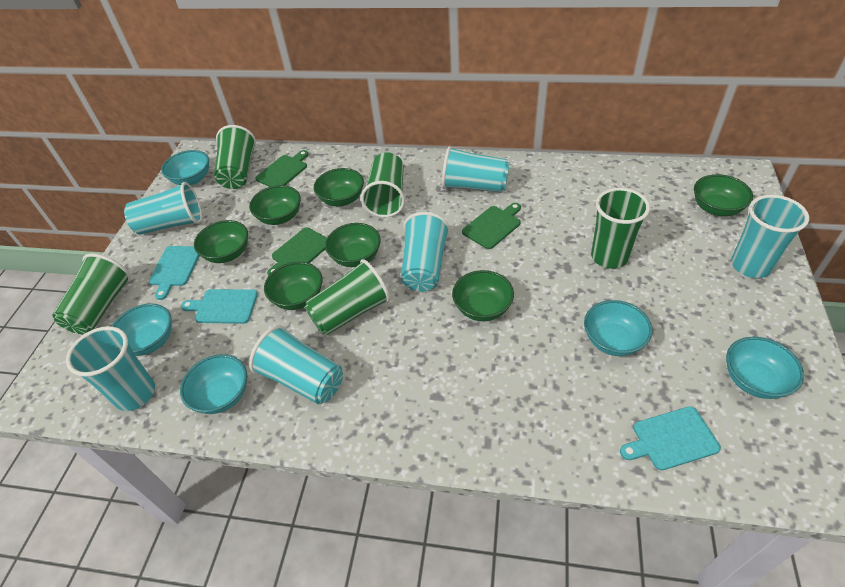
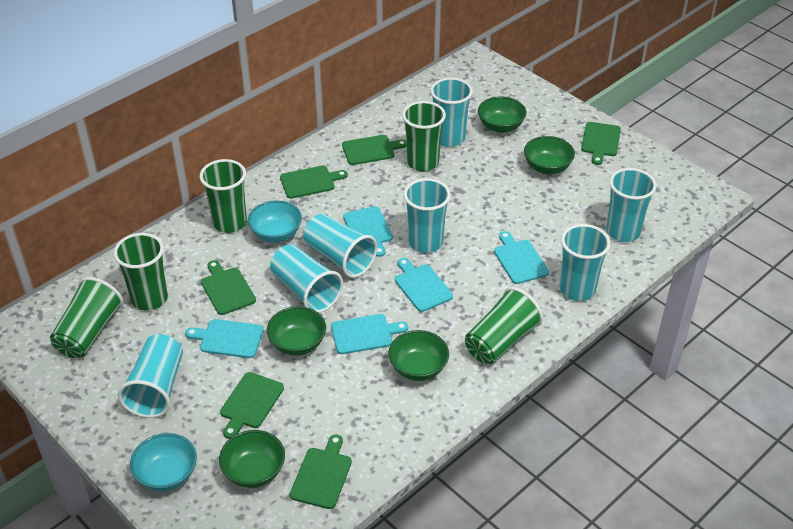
green bowl: [194,220,248,263] [249,185,301,225] [264,262,322,310] [314,168,364,206] [325,223,381,267] [452,270,514,321] [694,174,753,216] = 7 -> [219,430,285,488] [267,306,326,356] [388,330,449,381] [478,96,526,133] [524,136,575,174] = 5
green cutting board: [255,150,308,187] [267,228,327,276] [462,203,521,249] = 3 -> [201,260,256,315] [220,372,284,439] [280,166,348,199] [290,434,352,509] [342,135,406,165] [581,122,621,165] = 6
turquoise bowl: [112,303,172,356] [161,150,209,185] [180,354,247,414] [584,300,652,356] [726,337,804,399] = 5 -> [130,433,197,491] [248,200,302,242] = 2
turquoise cup: [66,326,155,411] [124,182,202,235] [249,325,343,404] [401,212,450,292] [442,146,510,192] [731,195,809,278] = 6 -> [118,334,183,418] [270,244,343,313] [304,214,377,278] [403,178,451,253] [430,78,473,147] [560,224,611,301] [606,168,657,242] = 7
turquoise cutting board: [149,246,200,300] [181,289,258,324] [620,406,721,470] = 3 -> [185,319,264,358] [331,314,408,354] [343,206,393,257] [395,258,453,312] [494,231,549,284] = 5

